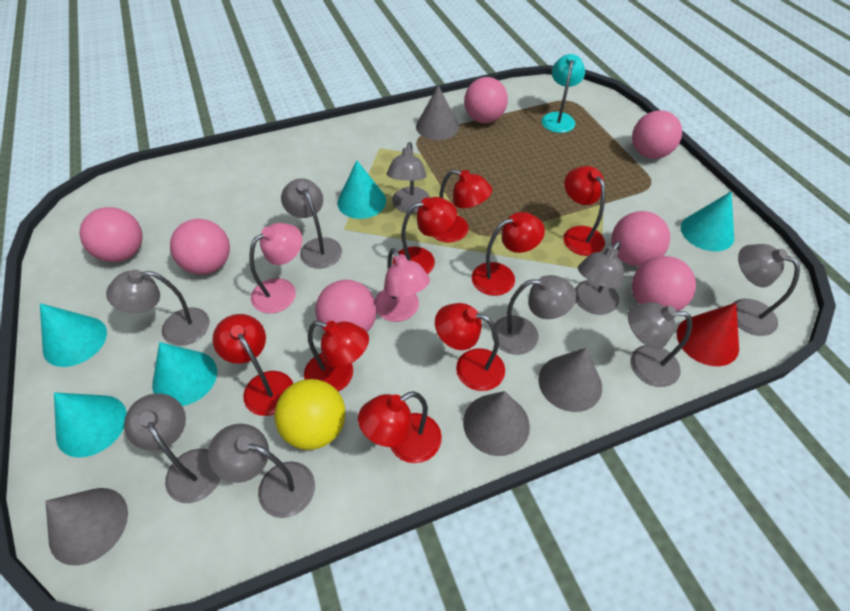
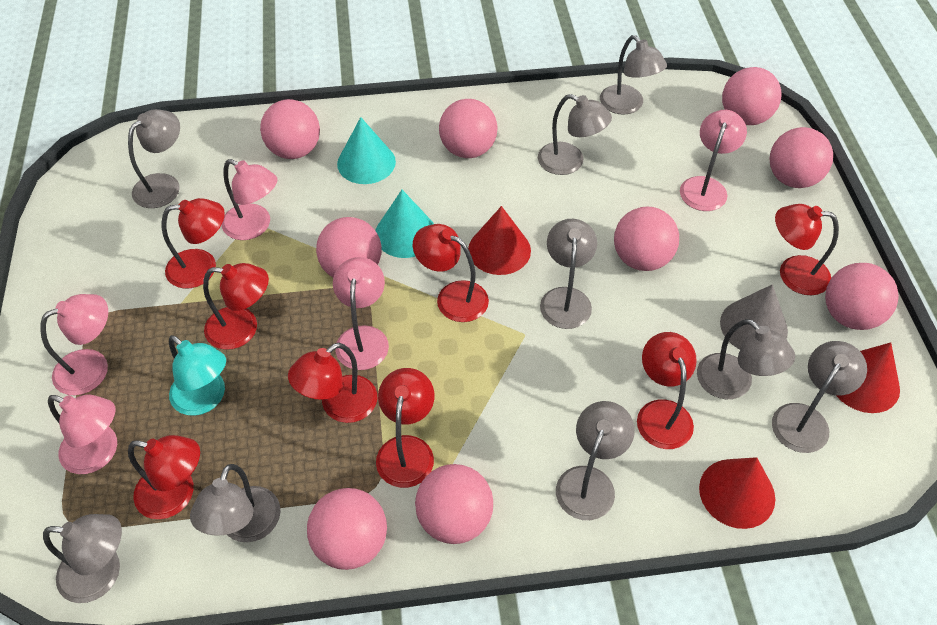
grey cone: [45,488,128,565] [416,85,459,140] [463,391,530,456] [538,348,602,412] = 4 -> [720,284,788,349] = 1
pink ball: [79,207,143,262] [170,219,230,275] [315,280,377,332] [464,77,508,123] [611,211,670,266] [632,110,682,159] [632,256,696,311] = 7 -> [260,99,320,159] [307,488,387,570] [316,217,382,277] [415,464,493,544] [439,99,497,158] [614,207,679,271] [722,67,782,125] [770,127,833,188] [825,263,899,330] = 9
pink lamp: [249,223,302,314] [375,248,430,322] = 2 -> [40,294,108,395] [48,395,117,474] [222,159,278,240] [333,257,389,370] [680,110,747,211] = 5
red cone: [677,303,739,366] = 1 -> [468,206,531,275] [699,457,775,529] [836,342,900,413] = 3
turquoise cone: [40,303,107,367] [54,392,127,458] [152,342,217,406] [337,160,386,219] [681,192,734,251] = 5 -> [337,117,396,184] [375,190,434,258] = 2
yellow ball: [274,379,345,450] = 1 -> none = 0

